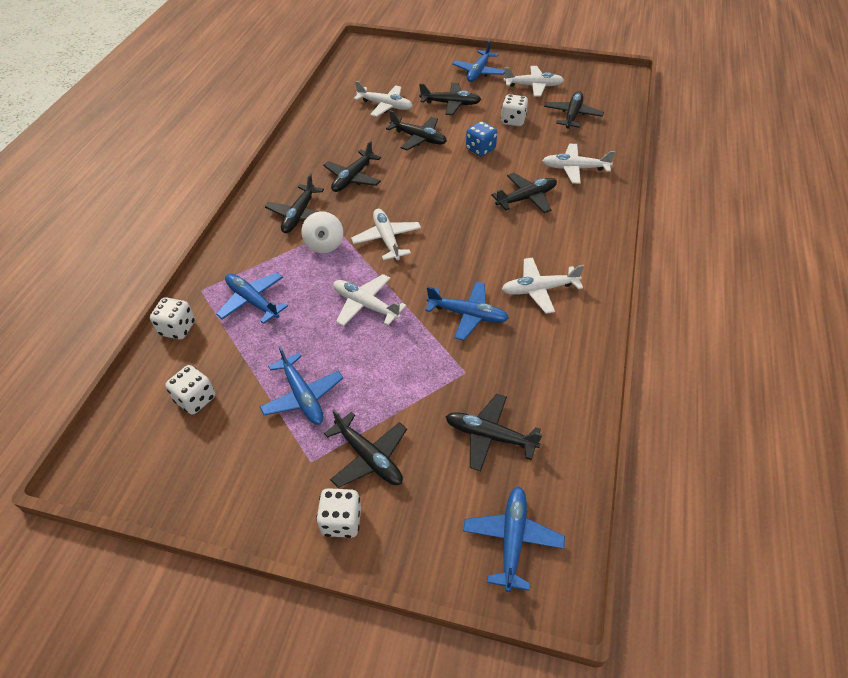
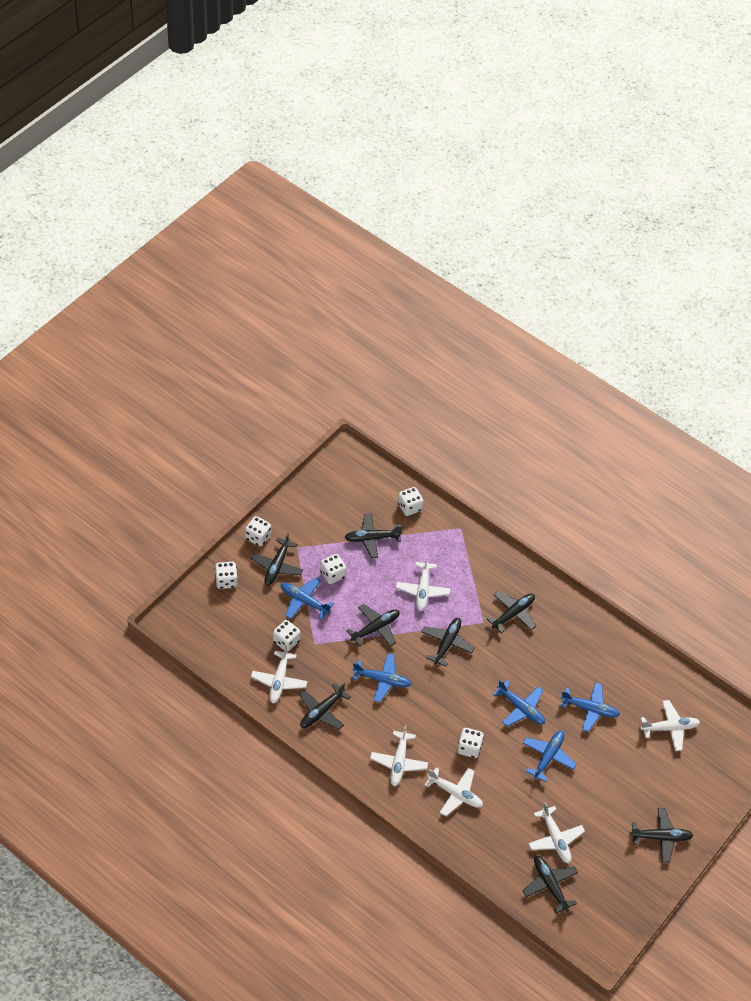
blue dice: [466,121,497,156] = 1 -> none = 0
white dice: [150,297,195,339] [165,365,215,415] [316,488,361,538] [501,94,528,126] = 4 -> [215,562,238,589] [245,516,271,546] [273,620,300,651] [320,554,347,584] [398,487,424,516] [457,728,484,758] = 6
white spinning top: [302,211,343,253] = 1 -> none = 0

